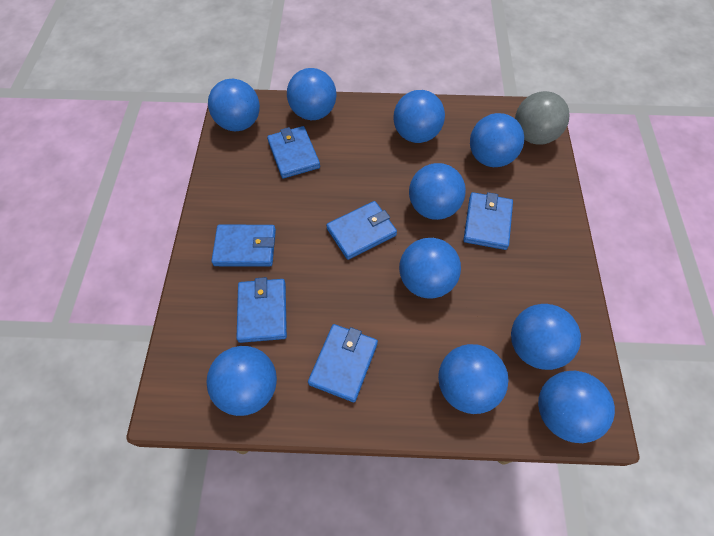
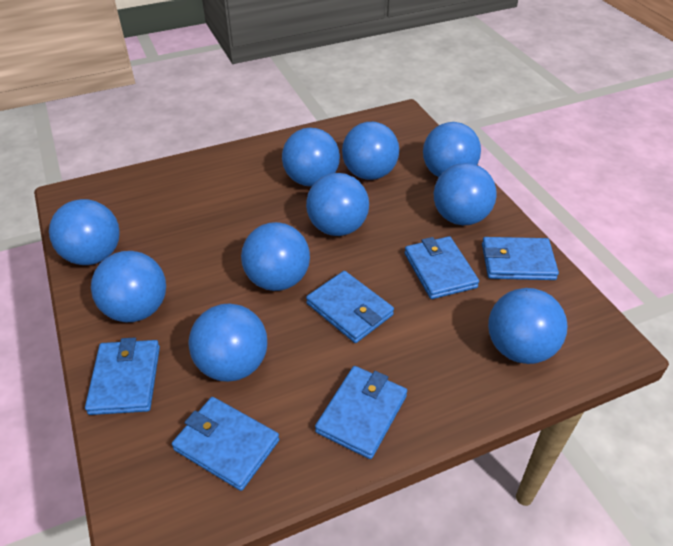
grey ball: [515,91,569,145] = 1 -> none = 0

